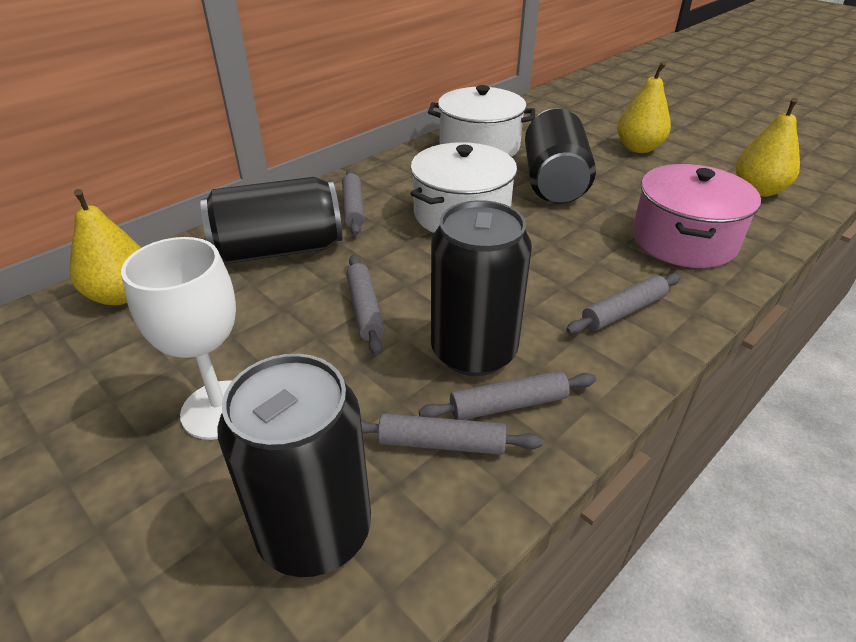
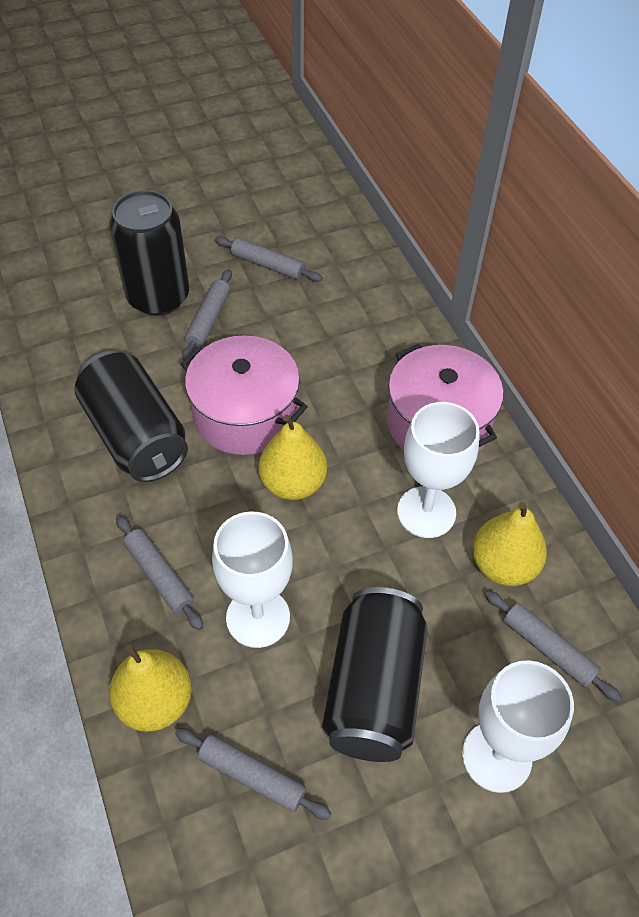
black can: [201,177,342,264] [218,354,371,577] [431,200,532,376] [525,108,596,203] = 4 -> [75,351,188,482] [109,190,189,316] [322,587,427,762] = 3
pink pot: [633,164,761,268] = 1 -> [180,335,308,455] [387,344,503,452] = 2
white goblet: [121,237,236,440] = 1 -> [212,511,293,648] [397,402,479,538] [462,660,574,793] = 3
white pot: [410,142,517,233] [428,85,535,157] = 2 -> none = 0

